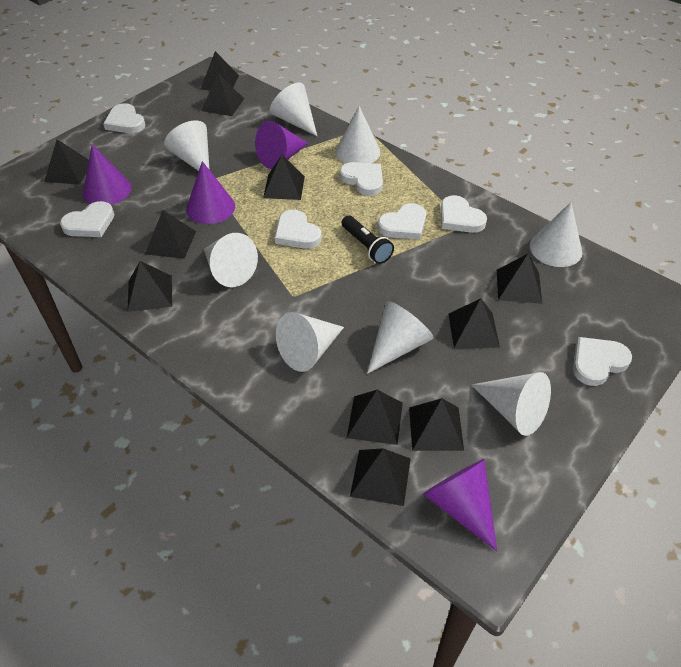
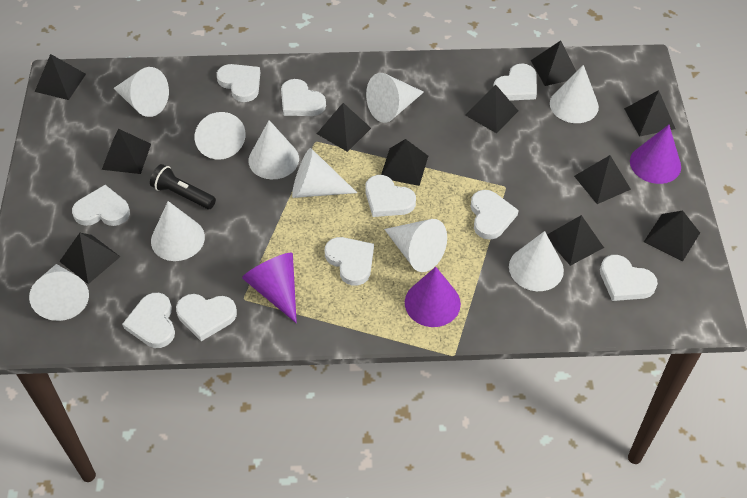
purple cone: [83,144,131,205] [186,161,235,224] [255,121,309,169] [423,459,497,551] = 4 -> [242,253,297,323] [405,267,461,327] [630,125,681,184] = 3
white cone: [164,121,209,171] [204,233,258,287] [270,82,317,136] [276,312,344,372] [336,106,381,163] [367,301,434,374] [471,372,551,436] [530,202,582,267] = 8 -> [29,264,89,321] [114,67,169,117] [151,201,205,261] [195,112,246,160] [249,120,299,179] [292,148,357,198] [366,73,424,123] [384,219,447,272] [509,231,564,291] [550,65,599,123] = 10
white heart: [60,201,114,237] [103,103,145,133] [275,210,321,249] [340,162,383,196] [378,203,426,240] [440,195,487,233] [573,337,632,386] = 7 -> [72,185,130,226] [122,293,175,348] [176,294,237,341] [217,64,260,102] [281,79,326,116] [325,237,374,286] [365,175,416,217] [471,190,519,240] [493,63,537,101] [600,255,658,301] = 10

